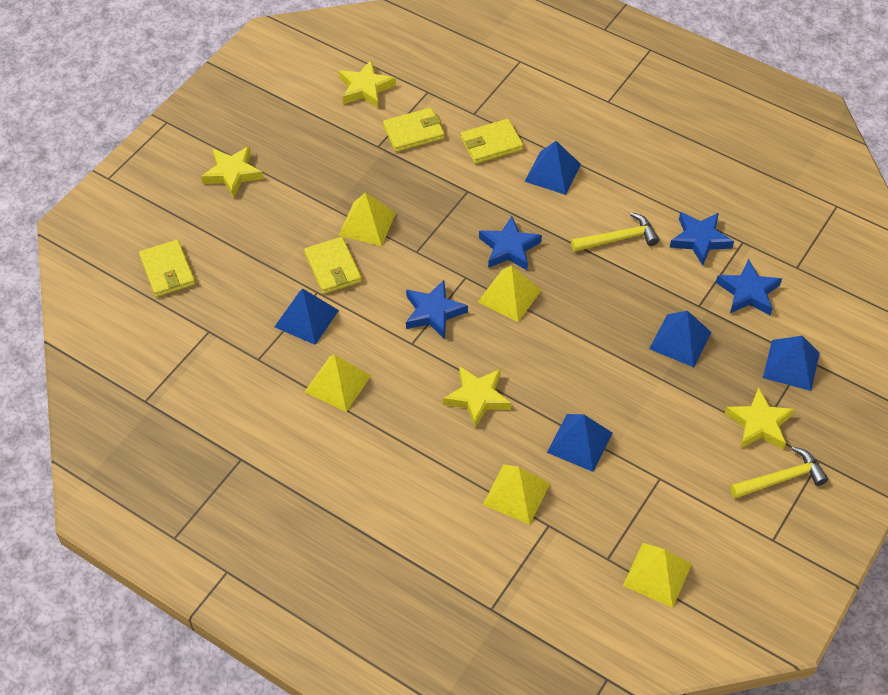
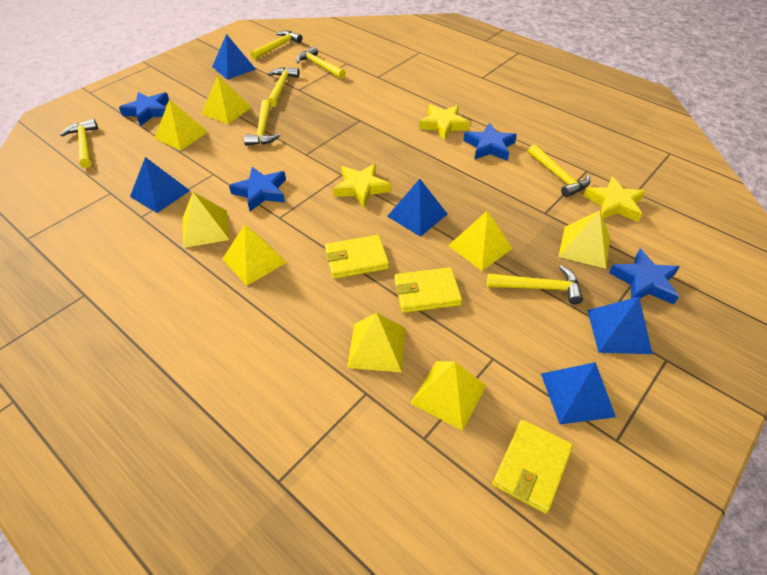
yellow hammer: [571,212,659,252] [730,446,828,499] = 2 -> [60,119,98,168] [244,100,280,145] [250,31,303,60] [268,67,299,107] [296,46,346,79] [487,266,583,305] [528,144,590,197] = 7
yellow pyramid: [305,355,371,412] [339,193,396,246] [478,265,541,322] [483,464,550,525] [623,543,692,608] = 5 -> [154,99,208,151] [183,192,230,248] [201,76,251,124] [222,224,287,286] [347,313,406,372] [410,361,486,431] [448,211,513,271] [558,210,610,269] = 8
yellow star: [201,146,263,198] [339,60,396,108] [443,366,511,428] [724,388,795,450] = 4 -> [333,164,391,208] [419,104,470,140] [584,176,646,222] = 3
yellow wallet: [139,240,195,297] [304,237,362,294] [383,108,445,152] [461,119,523,164] = 4 -> [325,235,389,279] [394,267,462,313] [493,420,573,514] = 3

